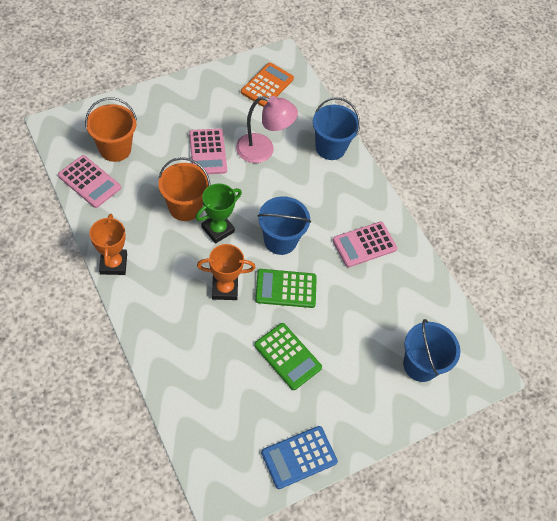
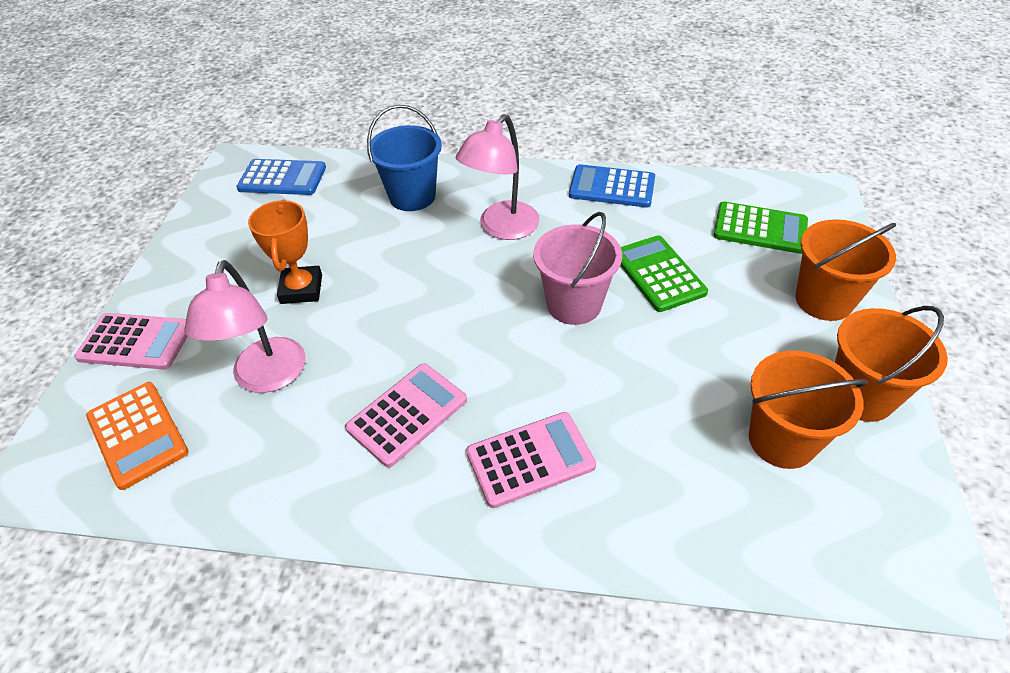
blue bucket: [257,196,311,255] [313,97,360,160] [403,319,460,382] = 3 -> [367,105,442,211] = 1
blue calculator: [261,426,338,489] = 1 -> [236,159,326,195] [569,164,655,207] = 2
green trophy: [196,183,242,244] = 1 -> none = 0
orange bucket: [85,97,137,162] [158,157,210,221] = 2 -> [749,350,868,469] [795,219,896,321] [835,306,948,422] = 3
orange trophy: [89,214,127,275] [197,244,255,300] = 2 -> [248,199,322,304] = 1
pink bucket: none = 0 -> [533,212,622,325] = 1
pink lamp: [236,96,298,163] = 1 -> [184,260,306,393] [456,114,540,240] = 2

